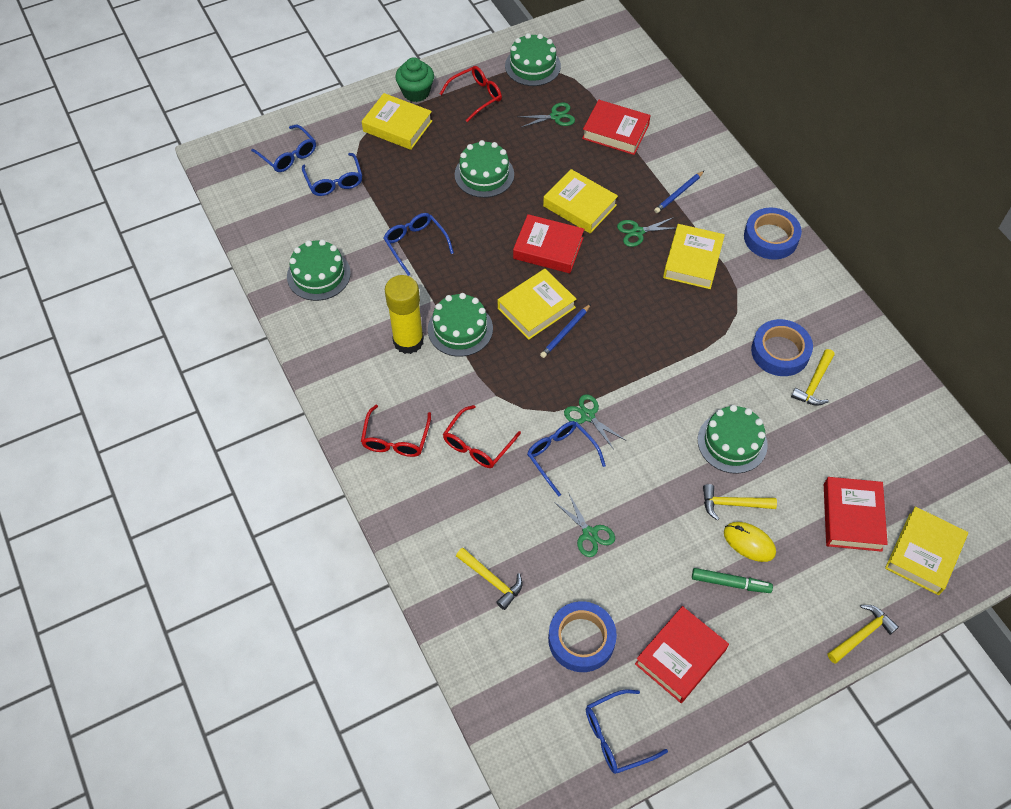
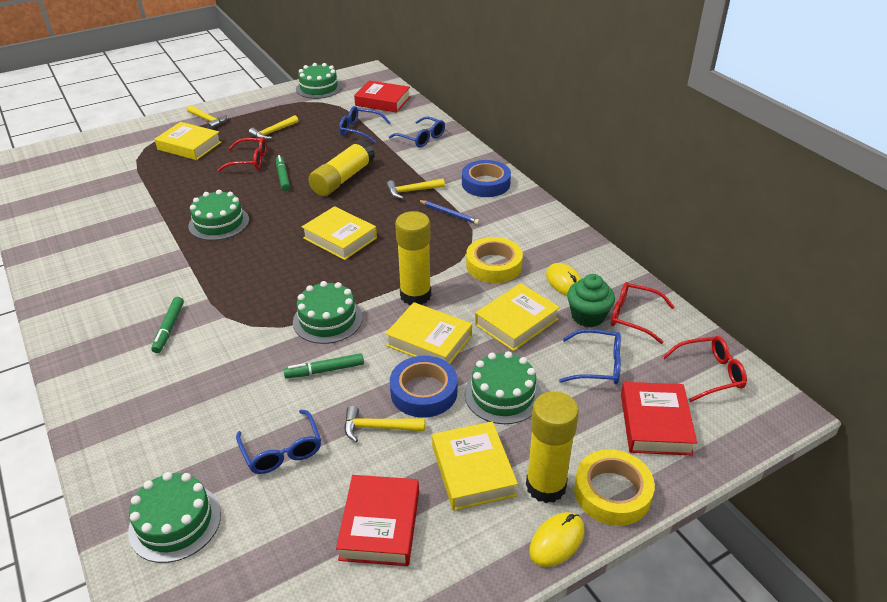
blue glasses: [251,125,316,172] [302,153,362,196] [384,213,454,276] [527,421,606,497] [586,690,668,774] = 5 -> [236,410,321,474] [339,106,391,143] [389,116,445,148] [559,329,621,384] = 4
blue pencil: [540,304,591,358] [654,171,704,213] = 2 -> [418,200,480,225] = 1
blue tape: [548,601,617,672] [744,208,802,260] [751,319,813,376] = 3 -> [390,356,458,418] [462,160,511,197] = 2
green marker: [692,568,773,593] = 1 -> [151,297,184,353] [276,155,290,191] [283,353,364,379] = 3
green scissors: [518,103,575,128] [554,492,615,557] [564,394,625,450] [617,217,676,247] = 4 -> none = 0
red book: [513,214,584,273] [582,100,651,155] [635,606,729,703] [824,477,888,552] = 4 -> [336,475,419,566] [354,80,410,113] [621,382,697,456] = 3
yellow glue stick: [385,275,424,354] = 1 -> [308,139,375,196] [395,211,431,305] [526,391,579,503] = 3
yellow mouse: [724,522,776,562] = 1 -> [529,512,584,567] [546,263,581,296] = 2
yellow tape: none = 0 -> [466,237,523,283] [574,449,655,526] = 2

